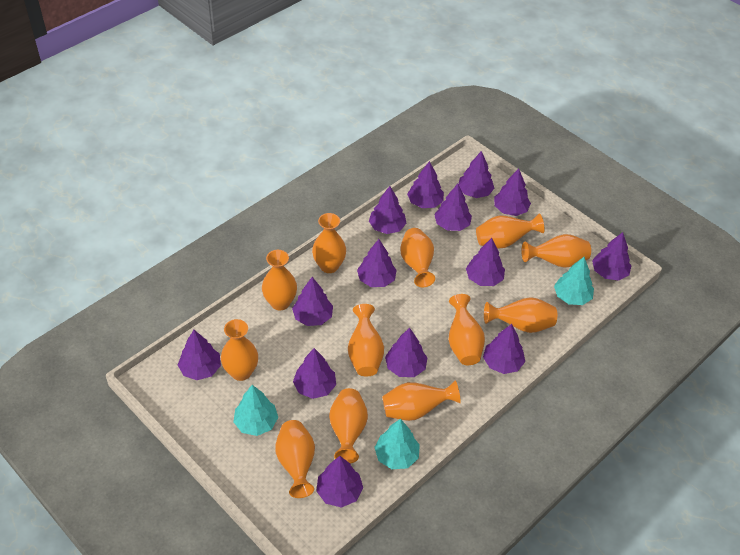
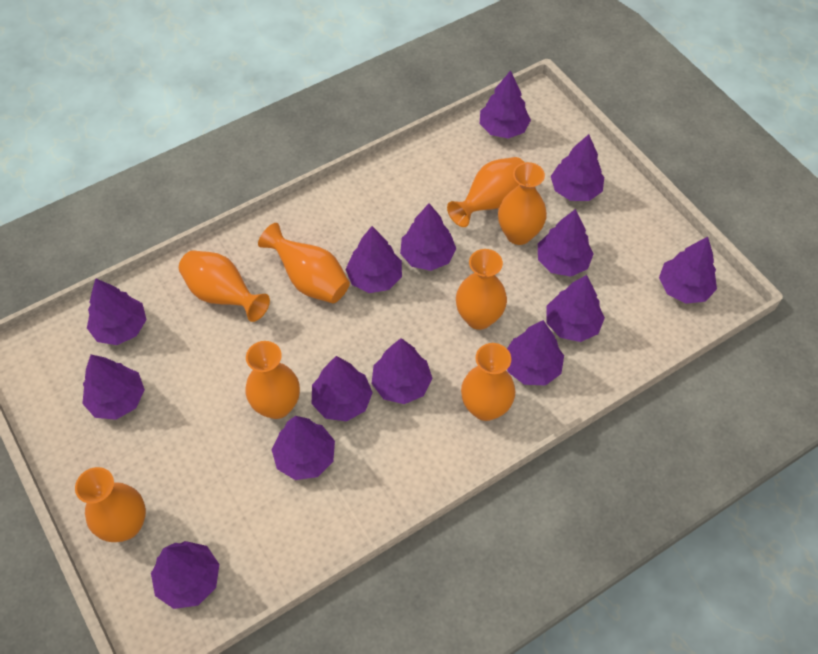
orange vase: [221,319,258,381] [262,250,297,310] [275,420,315,498] [312,213,346,273] [329,388,368,464] [348,304,384,377] [382,380,461,421] [400,228,435,287] [449,294,485,365] [476,213,545,249] [484,297,557,333] [521,234,591,268] = 12 -> [75,467,146,542] [179,250,270,322] [245,341,300,419] [258,223,350,303] [447,157,525,227] [456,249,507,330] [461,343,515,421] [498,162,547,245] = 8
turquoise tree: [233,385,278,436] [374,419,420,469] [554,257,594,305] = 3 -> none = 0

